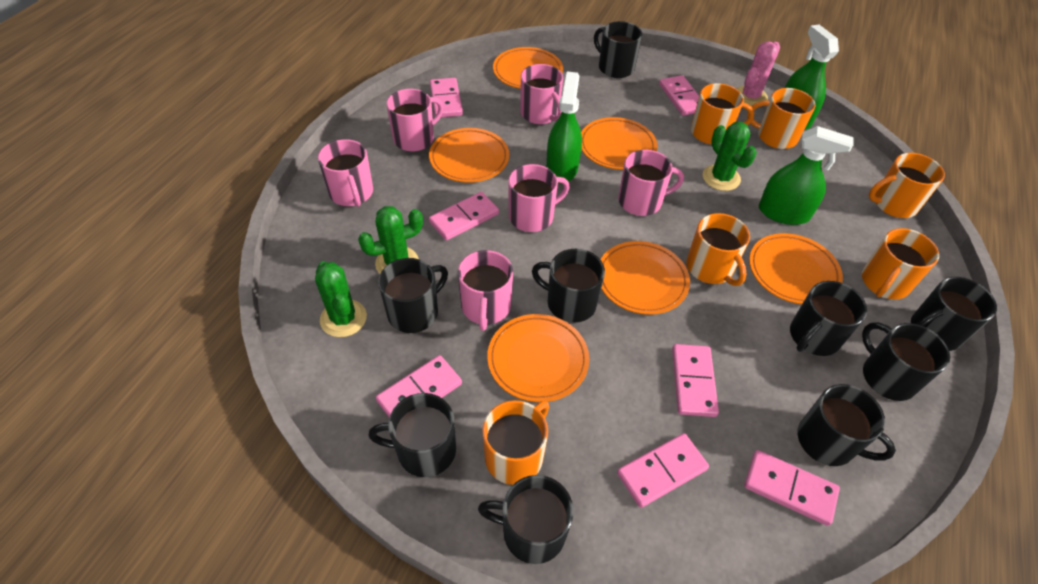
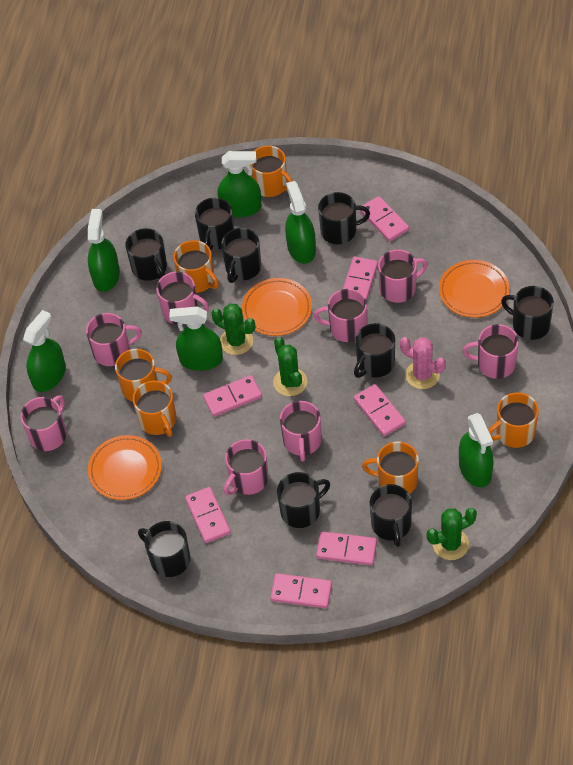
green spray bottle: [546,72,582,183] [759,126,854,225] [785,25,839,130] = 3 -> [23,310,66,392] [88,209,120,292] [169,306,223,371] [217,151,261,218] [285,181,316,264] [459,413,493,487] = 6
orange plate: [429,128,509,183] [487,314,589,402] [493,47,563,89] [581,117,657,170] [600,241,690,315] [749,233,843,304] = 6 -> [88,435,162,500] [242,278,312,336] [439,260,510,318] = 3
pink mug: [318,139,373,207] [387,89,443,152] [458,250,513,331] [508,164,569,232] [520,64,563,124] [618,150,684,216] = 6 -> [21,395,67,451] [86,313,142,366] [156,272,209,324] [224,439,269,495] [280,401,322,462] [314,289,367,342] [378,249,428,303] [463,324,519,379] = 8

